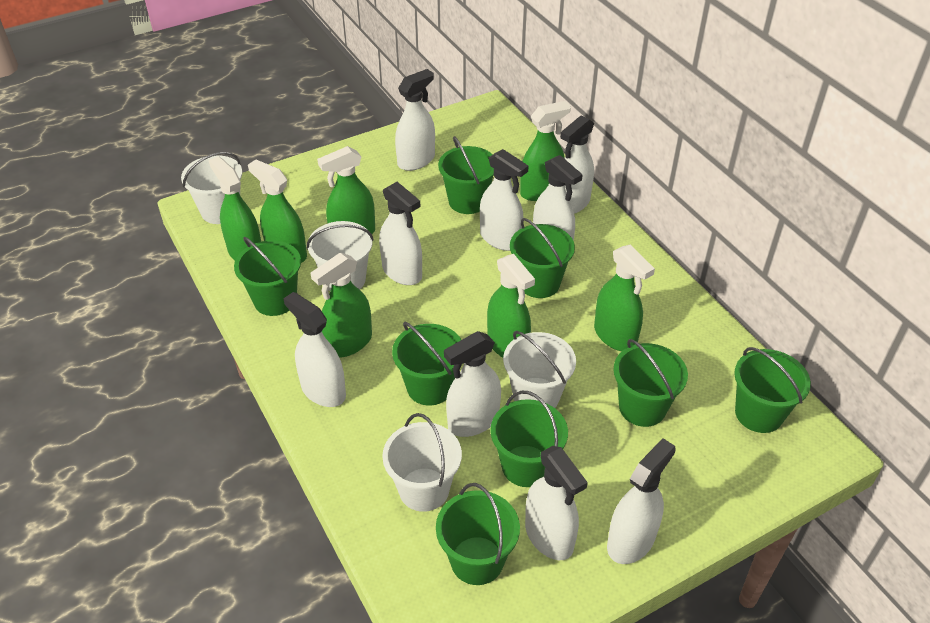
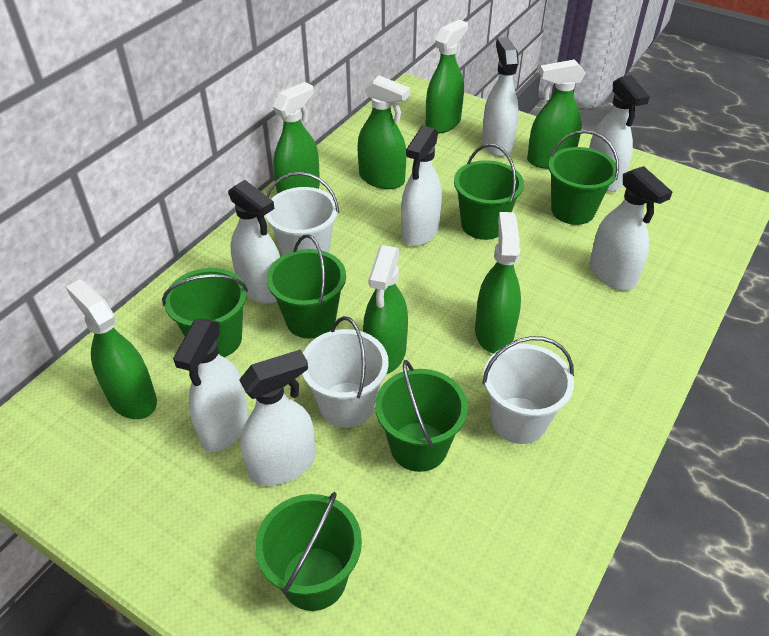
green bucket: [234,237,301,316] [392,322,461,406] [436,483,520,585] [438,136,494,214] [490,391,568,487] [510,218,575,298] [613,339,688,427] [734,347,811,433] = 8 -> [162,268,248,357] [255,492,362,611] [267,234,346,339] [375,360,468,472] [454,144,524,240] [548,130,619,225] = 6
white bucket: [181,152,242,224] [306,221,374,291] [382,413,462,512] [503,331,576,408] = 4 -> [266,172,339,255] [302,316,389,428] [482,336,574,444] = 3
white spray bottle: [283,292,346,407] [379,182,422,285] [395,69,435,171] [444,331,501,437] [480,149,529,251] [525,446,588,560] [533,155,583,241] [560,115,594,214] [607,438,676,564] = 9 -> [173,319,248,452] [228,180,280,304] [239,350,315,486] [401,126,442,246] [482,37,519,156] [589,75,650,192] [590,166,672,290] = 7

